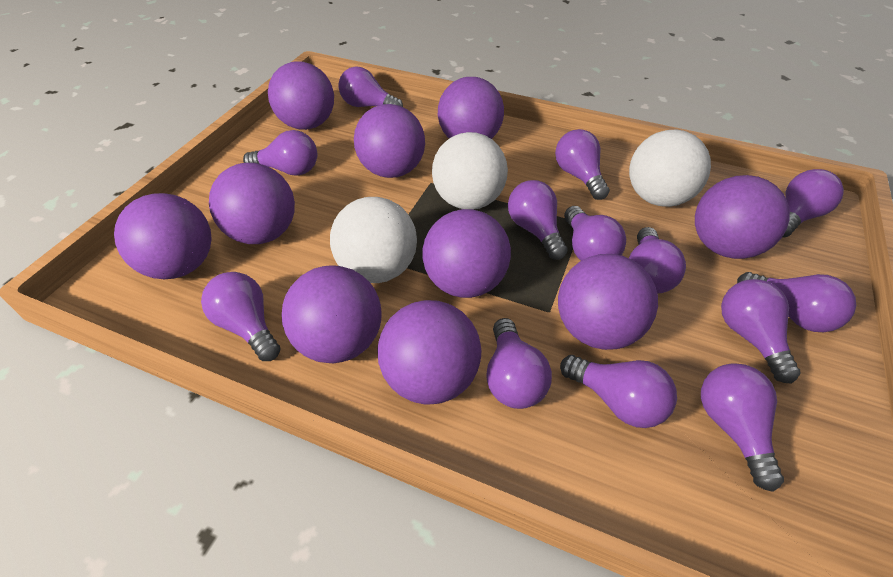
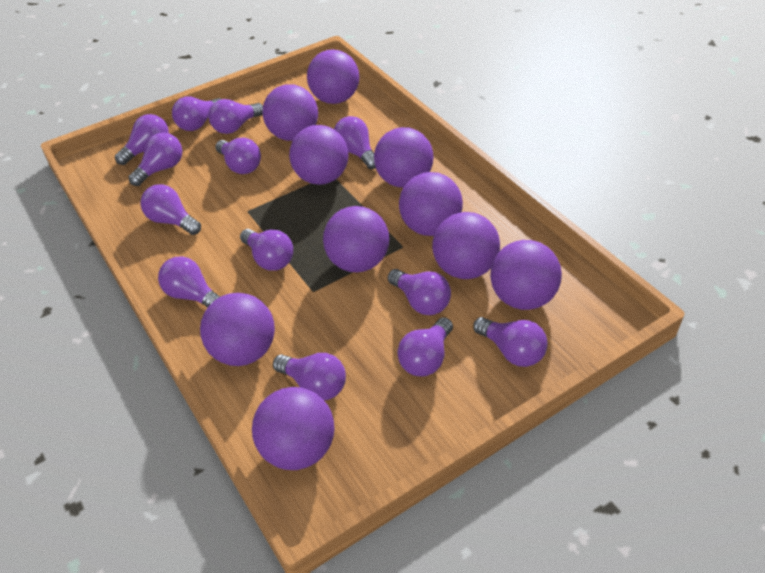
white ball: [330,197,417,283] [432,132,508,210] [629,129,711,207] = 3 -> none = 0

